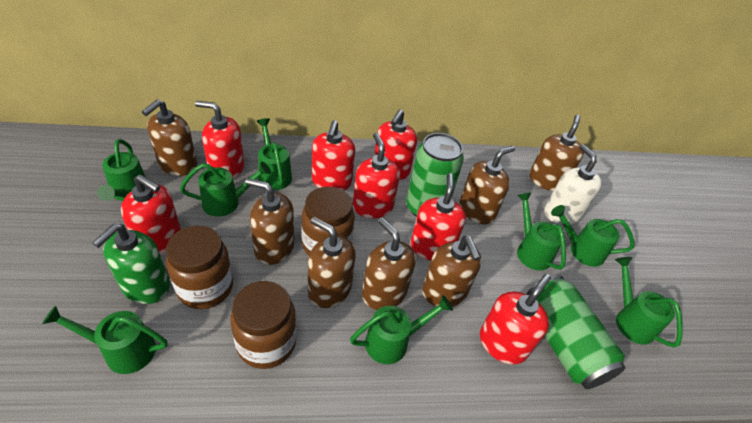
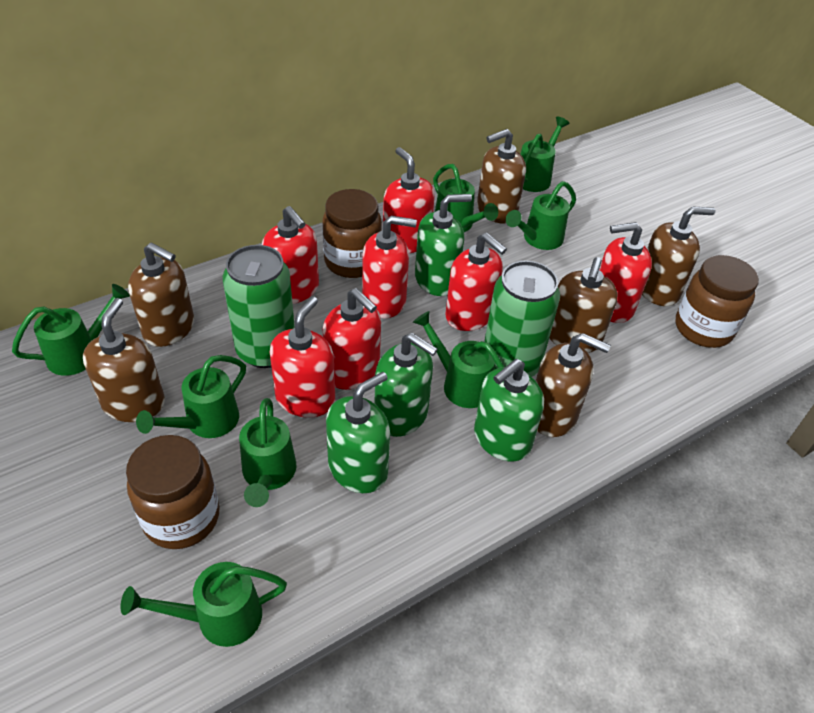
brown soap dispenser: [142,99,197,176] [245,178,294,265] [308,217,356,308] [362,218,416,310] [422,236,482,307] [459,146,515,224] [529,115,584,191] = 7 -> [83,298,165,422] [128,243,194,347] [477,129,526,223] [536,333,611,437] [549,257,618,353] [642,206,716,306] = 6
green soap dispenser: [92,224,170,304] = 1 -> [326,372,390,493] [374,333,438,437] [415,194,472,296] [474,359,544,461] = 4
white soap dispenser: [544,144,602,225] = 1 -> none = 0

